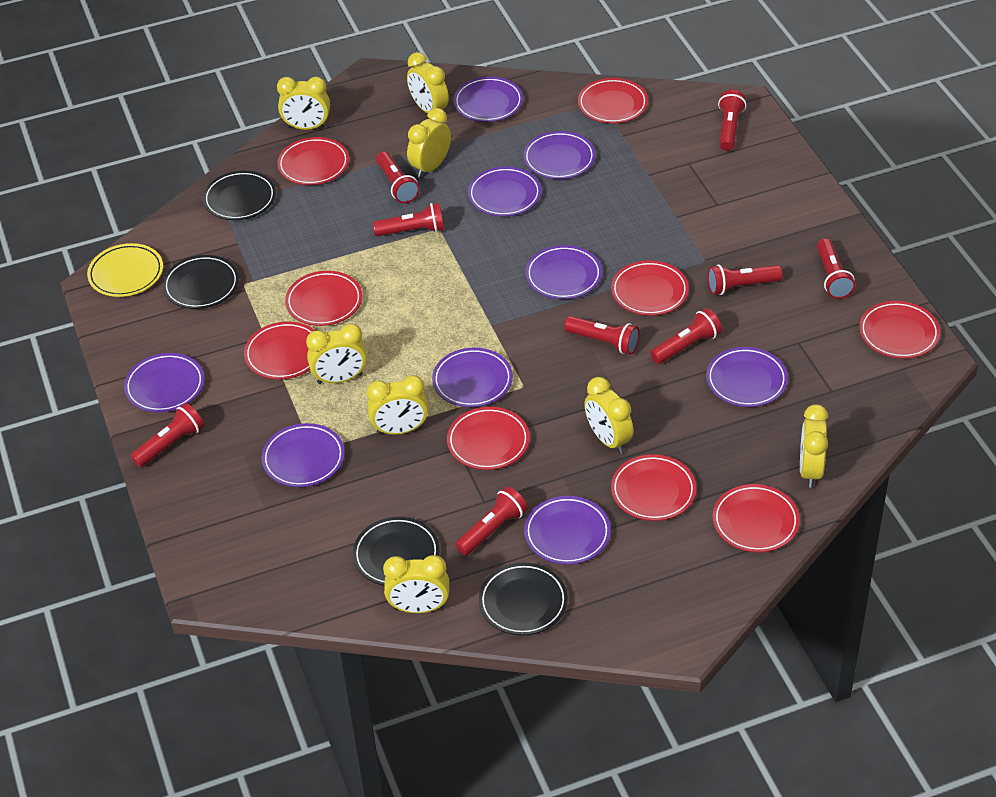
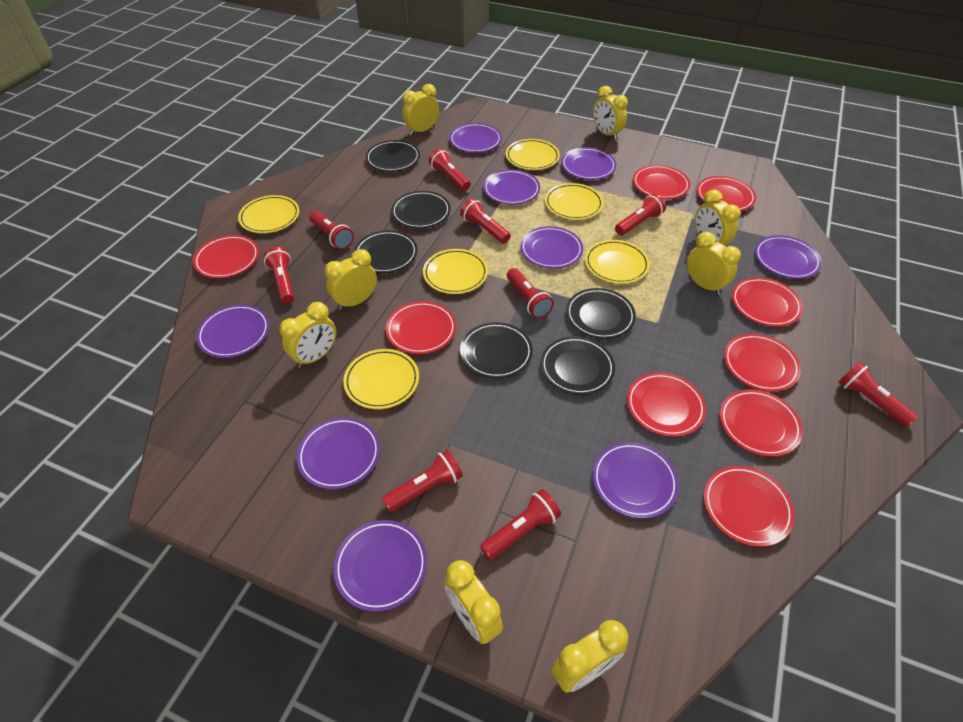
black plate: [163,255,239,309] [203,171,276,220] [353,517,440,586] [479,562,568,636] = 4 -> [354,230,418,273] [366,140,420,172] [391,191,451,228] [460,322,533,378] [541,337,615,395] [566,288,636,339] = 6
yellow plate: [87,243,163,297] = 1 -> [238,195,299,233] [343,349,419,409] [423,249,488,294] [506,139,560,170] [545,183,604,220] [585,240,650,284] = 6

